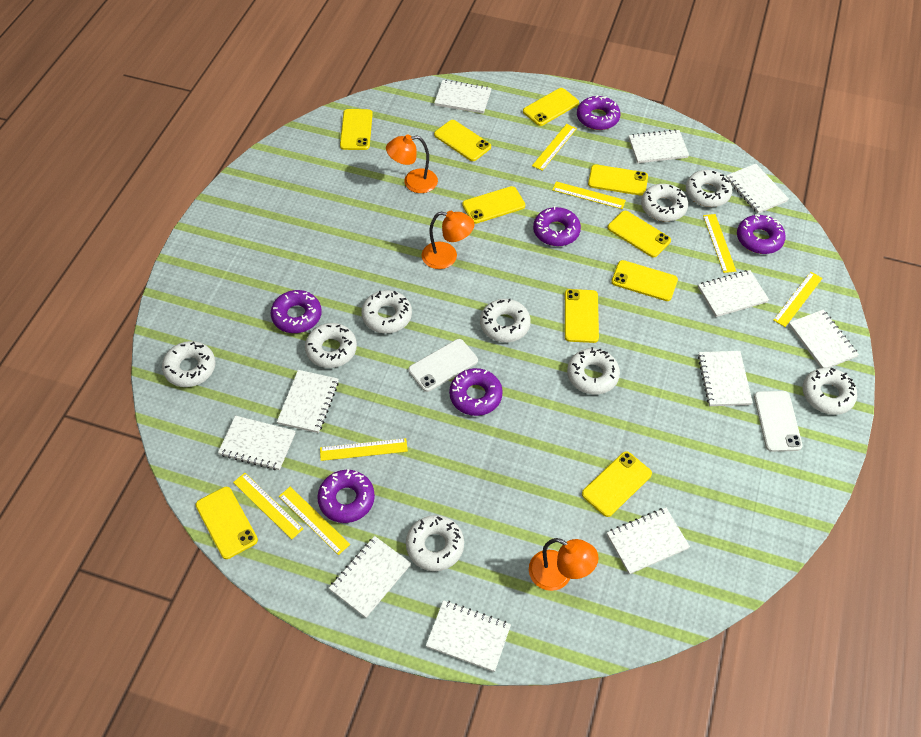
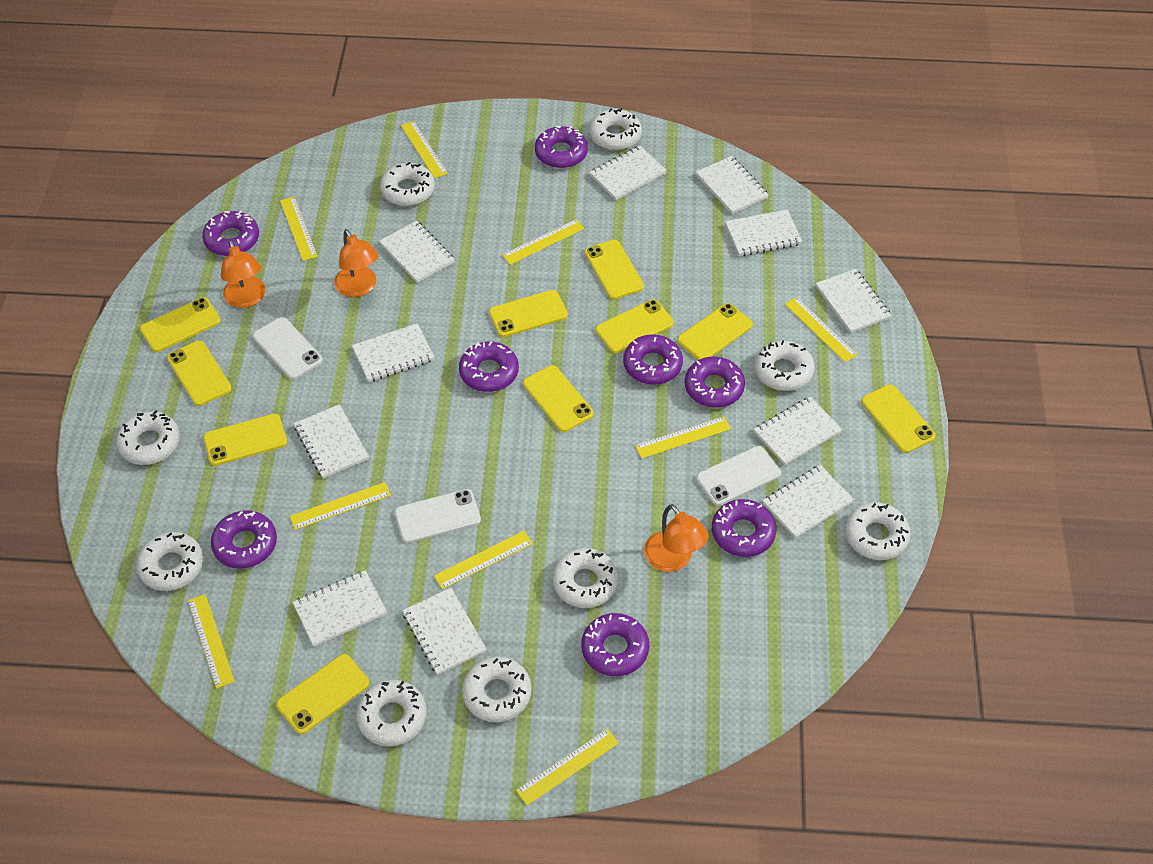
purple donut: [271,290,322,333] [317,469,375,523] [449,368,503,416] [533,206,581,246] [577,95,620,130] [737,214,786,254] = 6 -> [202,211,259,256] [211,510,277,569] [459,341,519,392] [535,126,588,168] [581,613,649,676] [623,334,683,385] [685,356,745,408] [712,499,776,557] = 8
white phone: [408,339,478,392] [754,391,803,452] = 2 -> [253,317,323,379] [395,489,481,543] [696,446,781,506] = 3
yellow ruler: [233,473,303,539] [279,487,350,555] [320,438,408,461] [532,124,577,171] [553,181,626,209] [703,214,736,273] [773,272,823,327] = 7 -> [188,594,235,688] [280,197,318,261] [290,482,391,530] [401,121,448,178] [434,531,533,589] [502,219,585,265] [516,729,619,805] [635,416,731,458] [785,297,857,363] = 9

